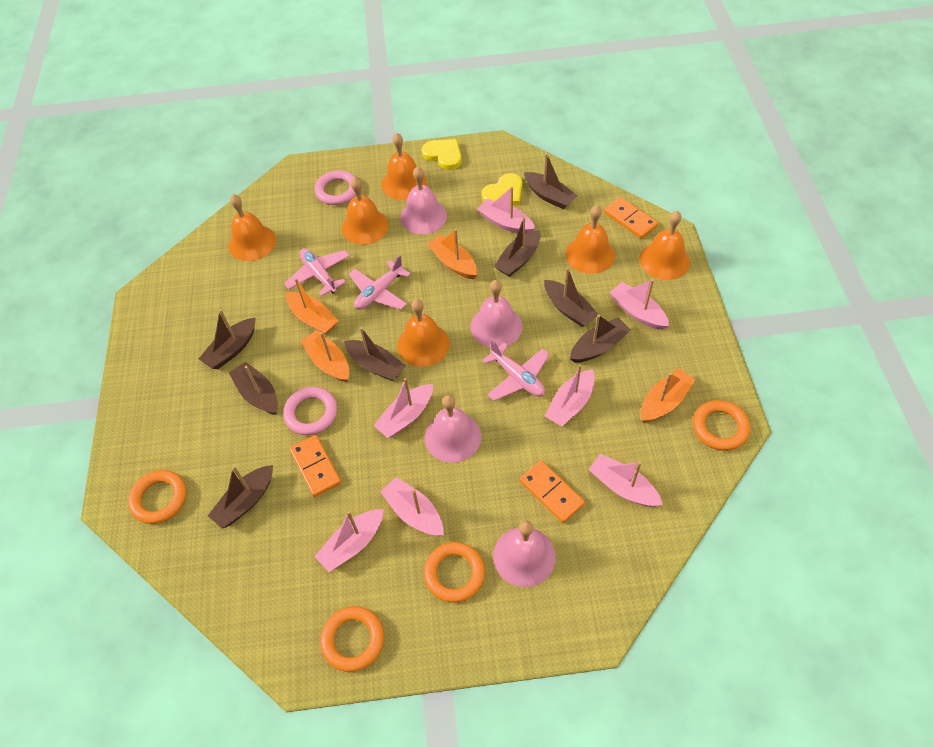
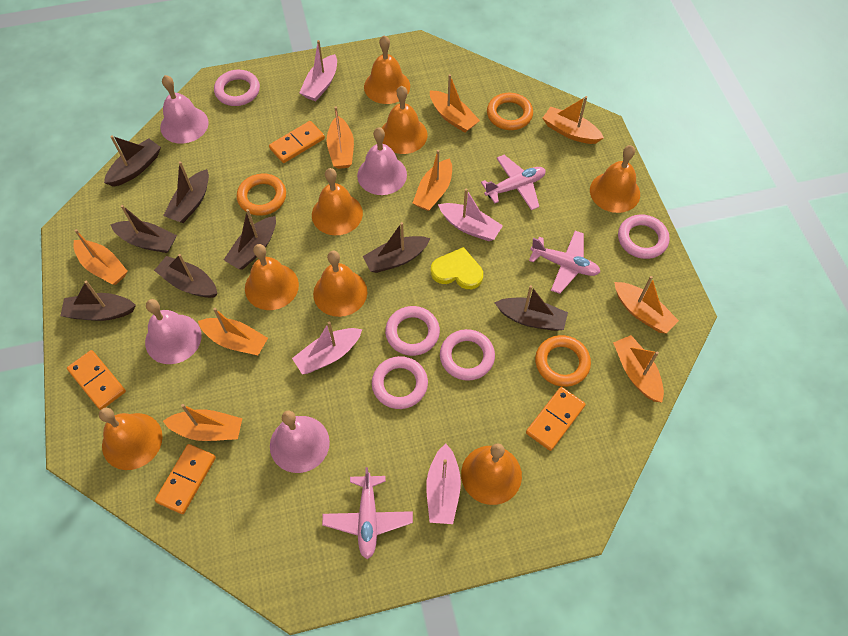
orange bell: [229,194,276,261] [342,177,389,245] [381,133,427,200] [397,299,450,367] [565,205,615,274] [639,211,690,280] = 6 -> [99,408,163,470] [245,244,299,310] [312,168,363,235] [313,251,367,317] [364,35,410,104] [382,86,427,154] [461,443,522,505] [590,145,640,213] = 8
orange boat: [286,278,338,335] [301,330,350,382] [427,229,477,279] [641,368,695,423] = 4 -> [73,229,128,285] [163,404,242,441] [198,308,268,355] [327,106,354,169] [413,150,452,211] [430,74,480,133] [543,96,604,144] [613,335,664,403] [614,276,679,334] = 9
orange domino: [290,435,341,497] [520,460,585,523] [604,197,658,239] = 3 -> [67,350,126,410] [155,444,216,514] [269,121,325,163] [526,387,586,451] = 4
orange ring: [128,470,187,524] [320,606,384,672] [424,542,485,603] [693,400,750,451] = 4 -> [237,174,286,216] [487,93,533,130] [535,335,591,387] = 3
pink boat: [314,509,384,572] [373,378,433,438] [380,477,444,536] [477,187,535,234] [545,364,595,427] [588,454,663,507] [609,279,669,330] = 7 -> [292,321,362,375] [299,40,337,101] [426,444,461,524] [438,188,503,241] = 4
pink ring: [283,387,337,435] [314,170,356,205] = 2 -> [214,70,260,106] [372,356,428,409] [385,306,440,356] [440,329,495,381] [618,215,670,259] = 5
yellow heart: [422,139,462,170] [481,173,522,205] = 2 -> [431,247,483,289] = 1

